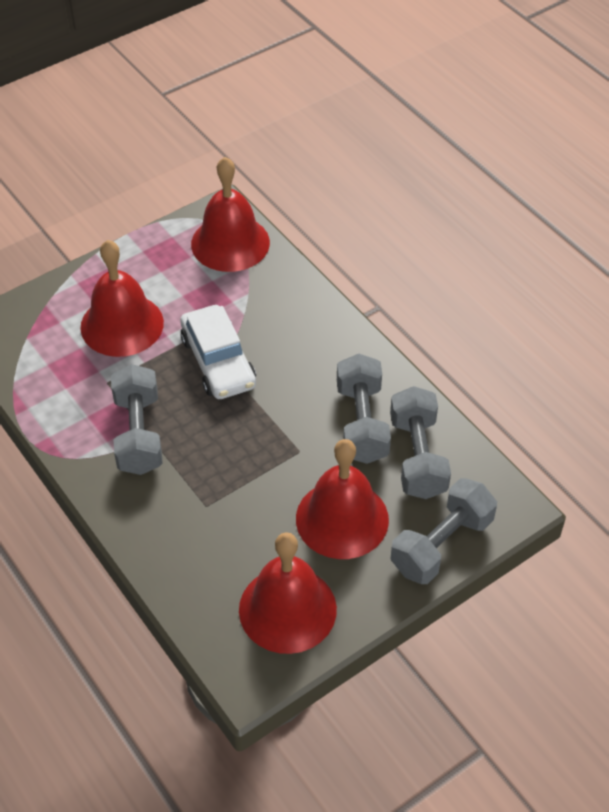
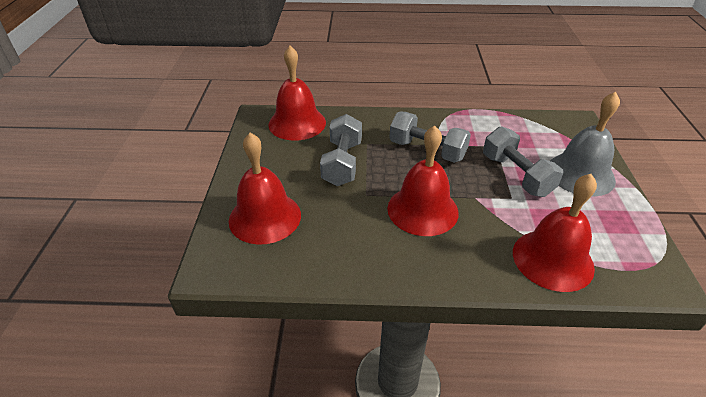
grey bell: none = 0 -> [550,92,620,196] = 1
grey dumbbell: [111,364,163,475] [337,354,391,464] [390,386,451,499] [390,478,497,584] = 4 -> [320,114,362,186] [389,112,471,163] [483,126,563,197] = 3
white car: [180,305,256,399] = 1 -> none = 0

